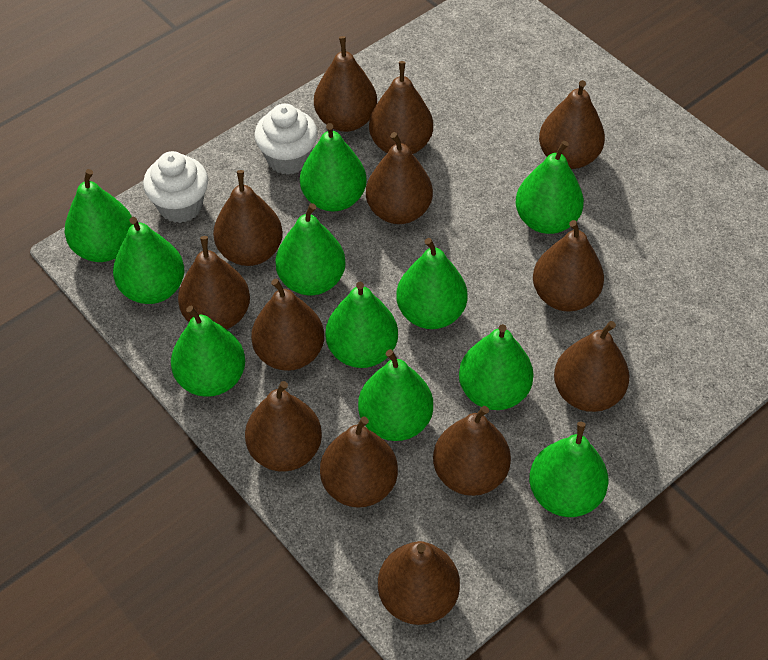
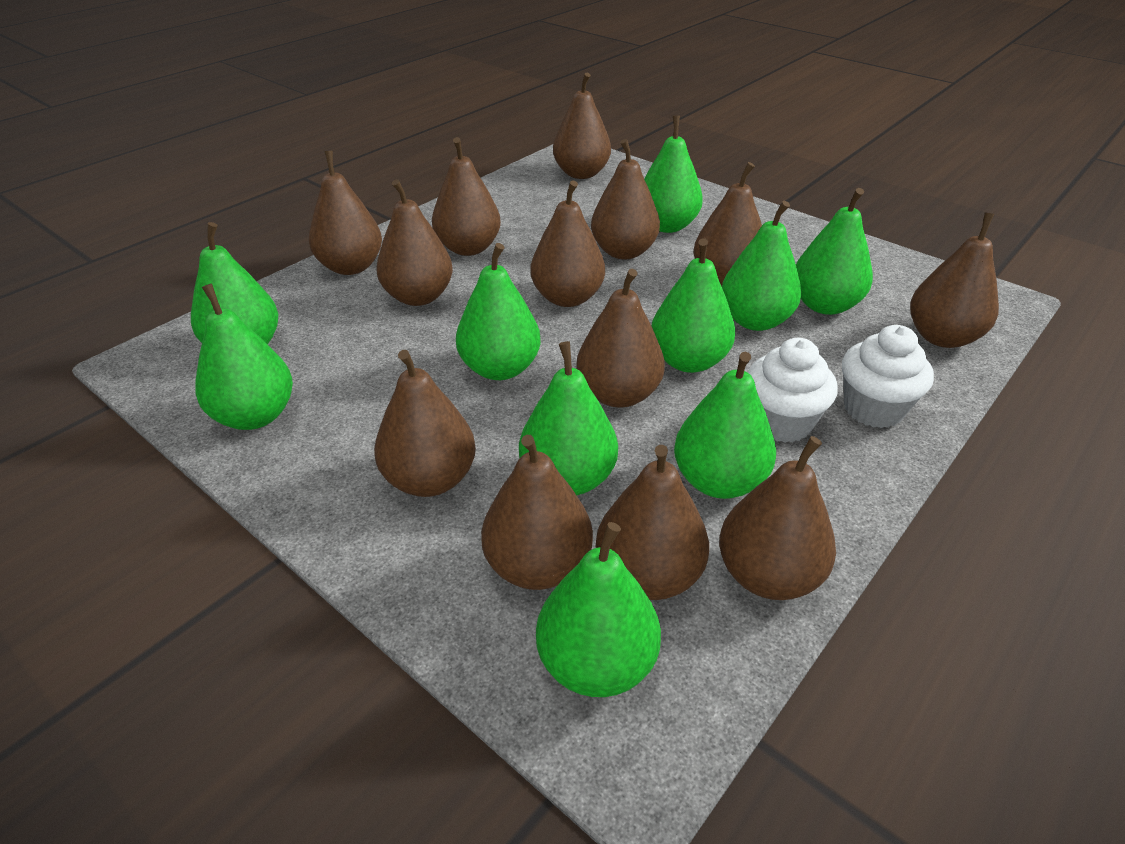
green pear: [65,169,133,262] [113,217,184,304] [171,306,245,397] [275,203,346,295] [300,123,367,211] [326,282,398,368] [358,349,433,441] [396,238,468,329] [459,324,534,410] [515,141,584,234] [529,422,608,517] = 11 -> [191,222,278,344] [195,284,293,430] [456,243,541,380] [519,341,618,495] [536,522,661,697] [644,115,703,233] [652,238,735,373] [674,352,776,499] [722,201,801,331] [796,188,873,315] = 10

